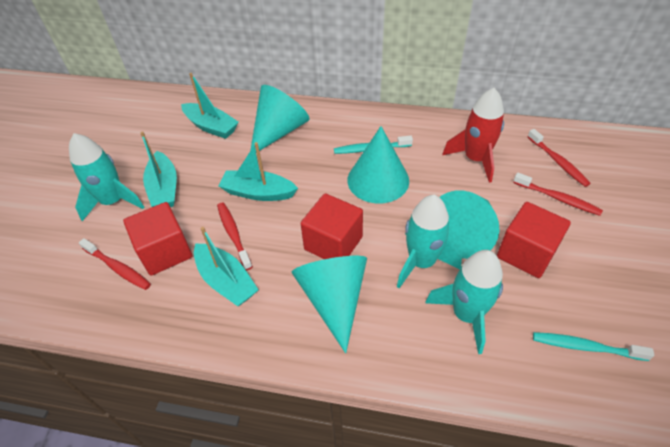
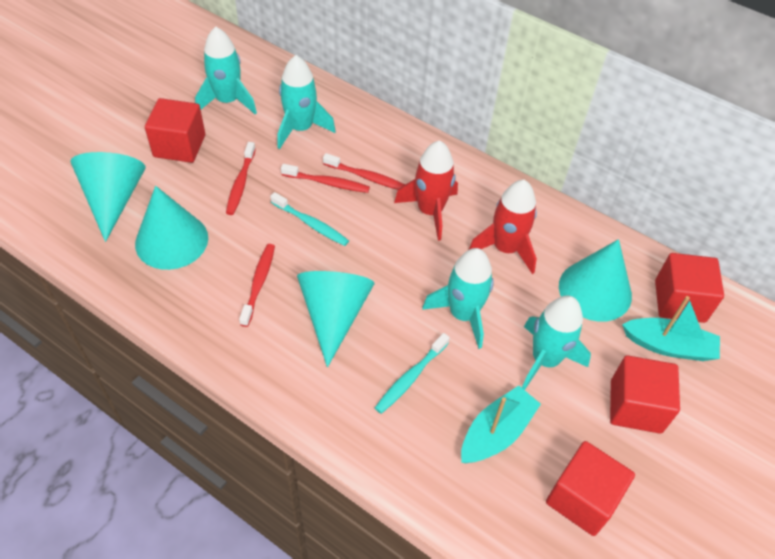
red cube: [123,202,192,276] [300,193,363,259] [497,202,571,278] = 3 -> [145,98,205,163] [546,441,635,536] [610,355,680,434] [655,253,724,323] = 4
red rocket: [442,88,504,183] = 1 -> [394,140,458,241] [469,180,537,274] = 2
turquoise boat: [140,131,177,207] [181,73,239,139] [194,227,259,306] [219,142,298,201] = 4 -> [461,385,541,463] [622,296,720,361] = 2
turquoise rocket: [69,133,144,221] [397,195,462,288] [425,250,503,354] = 3 -> [195,27,257,114] [277,55,336,149] [422,248,494,349] [522,295,591,390] = 4

